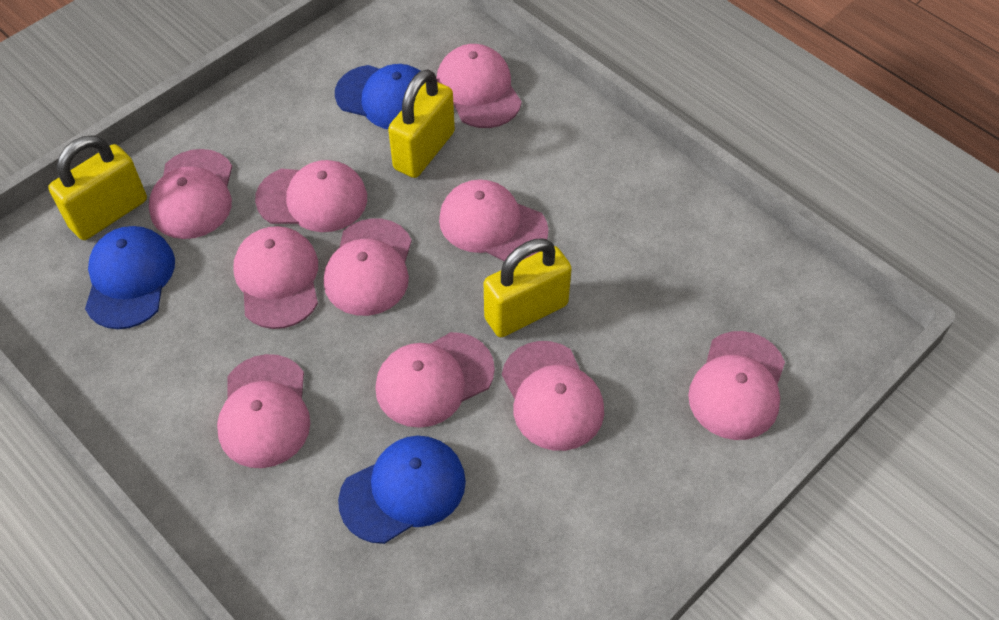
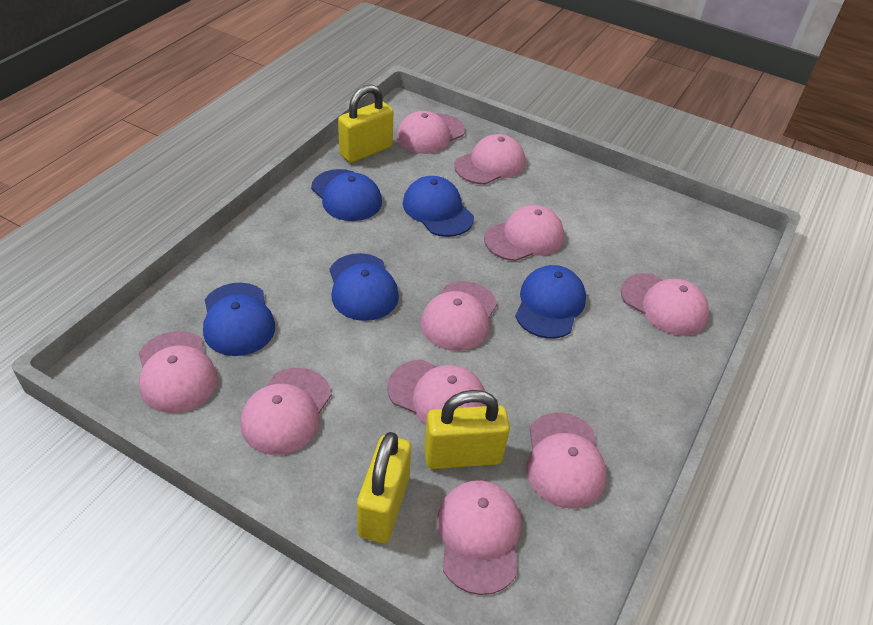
blue cap: [85,226,175,329] [335,64,423,129] [338,436,466,544] = 3 -> [203,283,275,356] [311,169,382,221] [329,253,399,321] [403,176,474,237] [515,265,586,339] = 5

